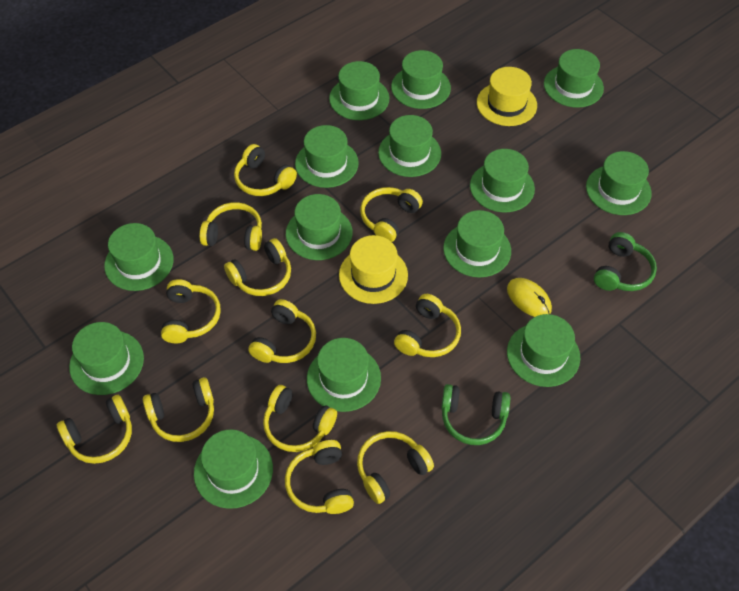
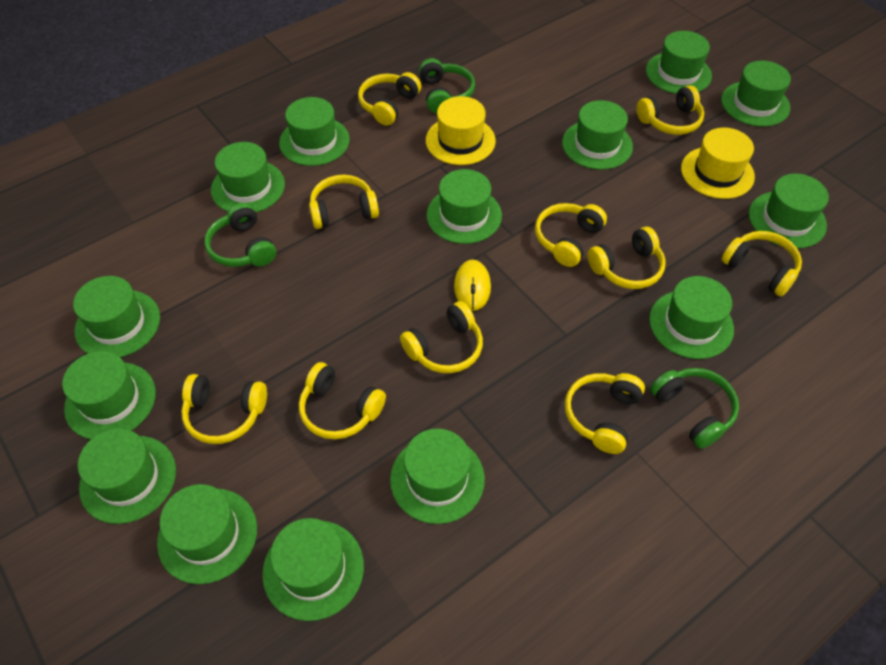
green headphones: [441,384,510,445] [594,232,657,291] = 2 -> [204,203,276,267] [419,58,475,113] [650,368,739,449] = 3
yellow headphones: [57,395,132,464] [143,377,214,442] [161,279,221,344] [200,202,262,251] [224,238,291,296] [234,144,297,196] [248,299,316,363] [263,385,337,452] [285,440,354,514] [357,431,434,504] [360,187,423,242] [394,294,461,357] = 12 -> [181,374,267,444] [299,362,386,439] [309,175,379,229] [358,72,421,126] [400,301,483,373] [535,203,607,267] [565,373,645,454] [587,227,666,289] [637,85,704,135] [722,231,802,297] = 10

